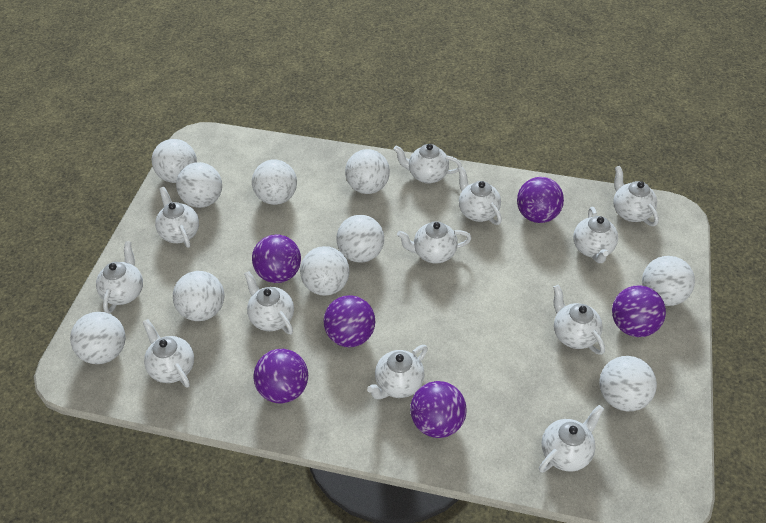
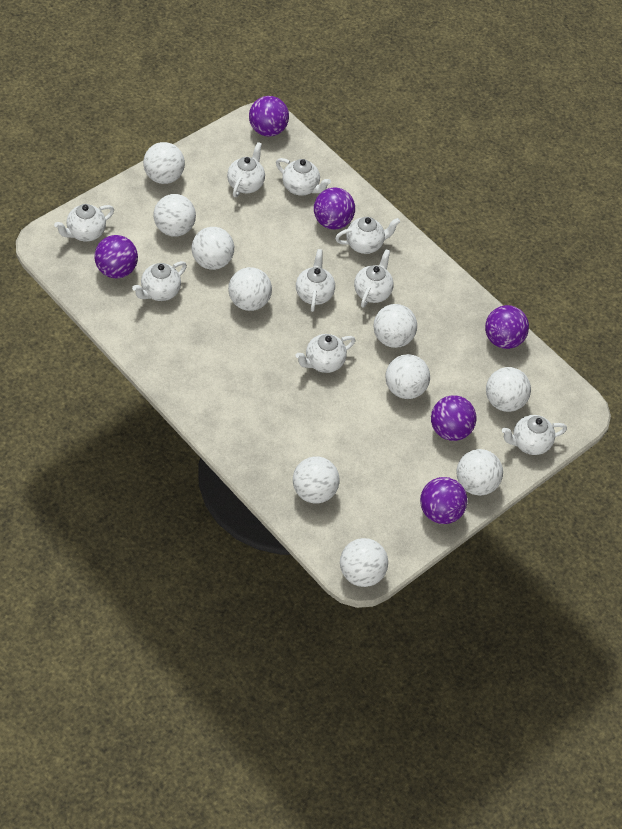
white teapot: [96,241,143,313] [143,319,194,387] [155,187,199,248] [244,271,294,334] [367,345,428,399] [394,144,462,184] [397,221,472,263] [458,167,502,225] [539,405,604,473] [553,285,605,355] [573,207,618,263] [613,166,659,226] = 12 -> [54,204,114,242] [132,261,187,301] [227,142,265,197] [276,158,331,196] [296,249,335,312] [296,334,355,373] [335,217,400,254] [354,249,394,308] [502,415,567,455] = 9

